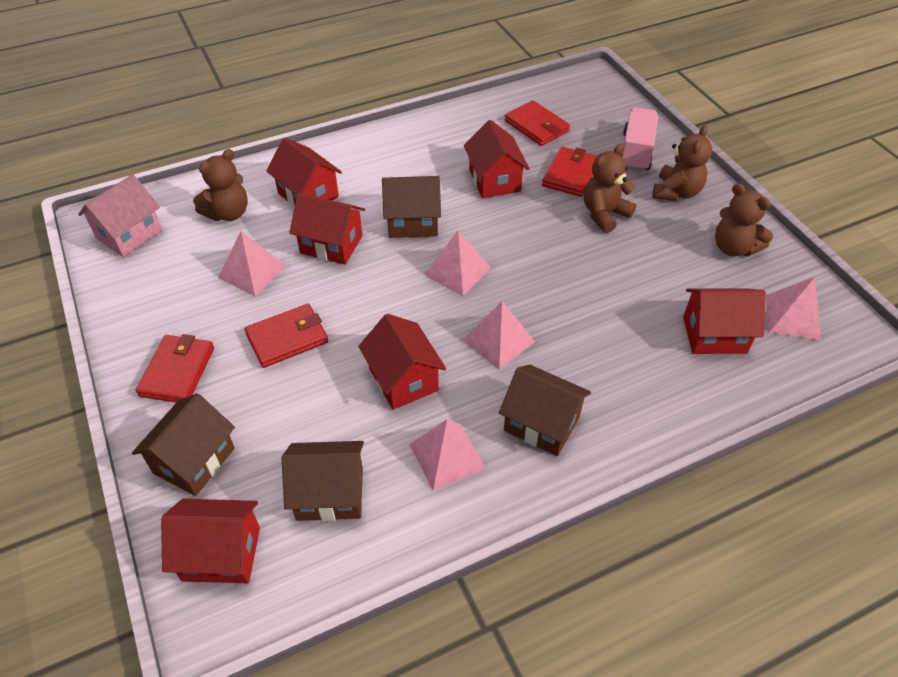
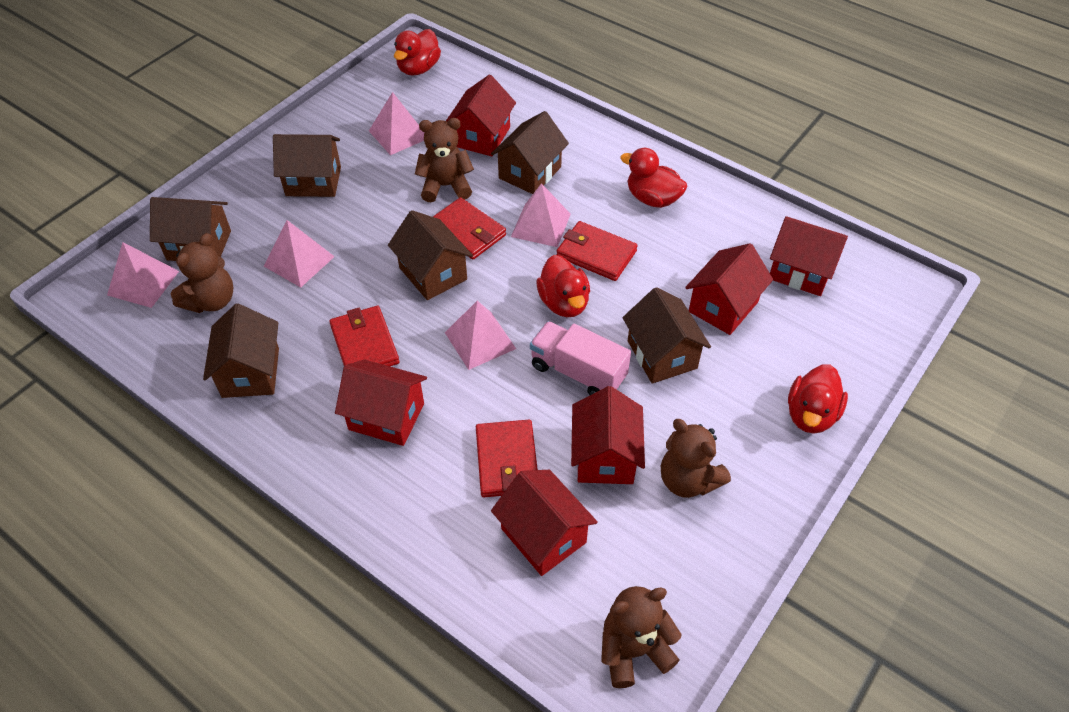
brown house: [132,393,235,496] [282,441,364,521] [382,176,441,238] [499,365,591,456] = 4 -> [150,197,231,261] [203,304,279,398] [273,134,341,197] [388,210,473,300] [491,111,569,194] [622,287,711,383] = 6
pink house: [78,174,162,257] = 1 -> none = 0
red duck: none = 0 -> [394,29,441,76] [536,255,590,317] [620,148,687,208] [788,364,848,434] = 4

